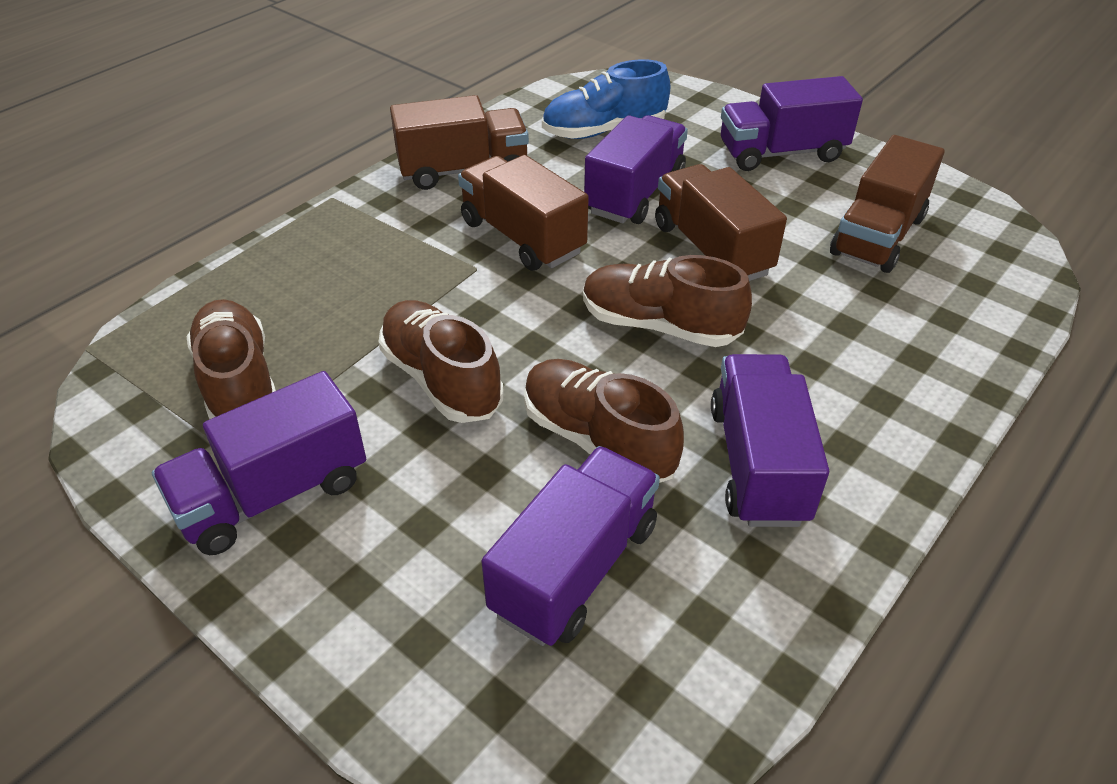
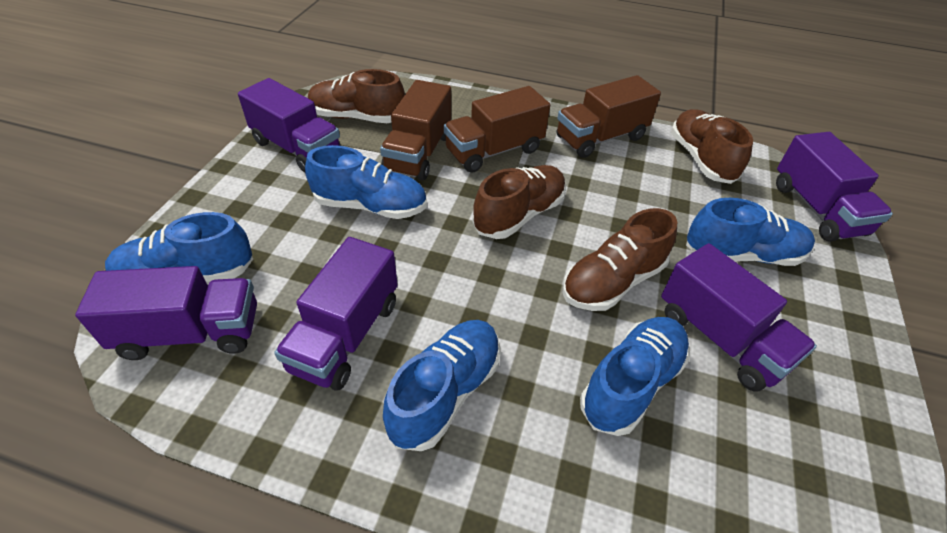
blue shoe: [542,59,671,139] = 1 -> [105,212,253,282] [305,145,427,219] [383,320,501,451] [580,317,690,436] [686,198,815,266] = 5
brown truck: [390,95,529,190] [458,155,589,271] [655,164,787,281] [830,135,945,273] = 4 -> [380,80,451,180] [444,86,550,173] [557,75,661,158] = 3

